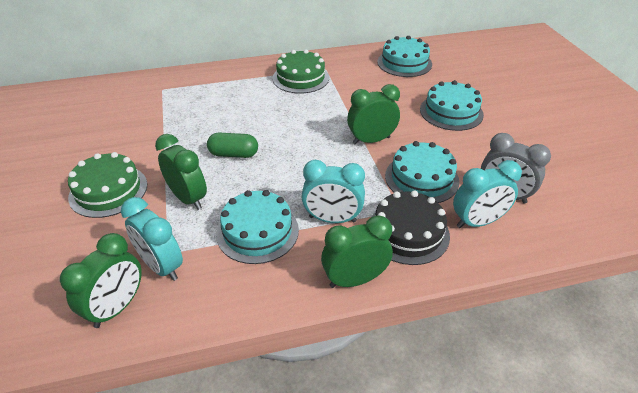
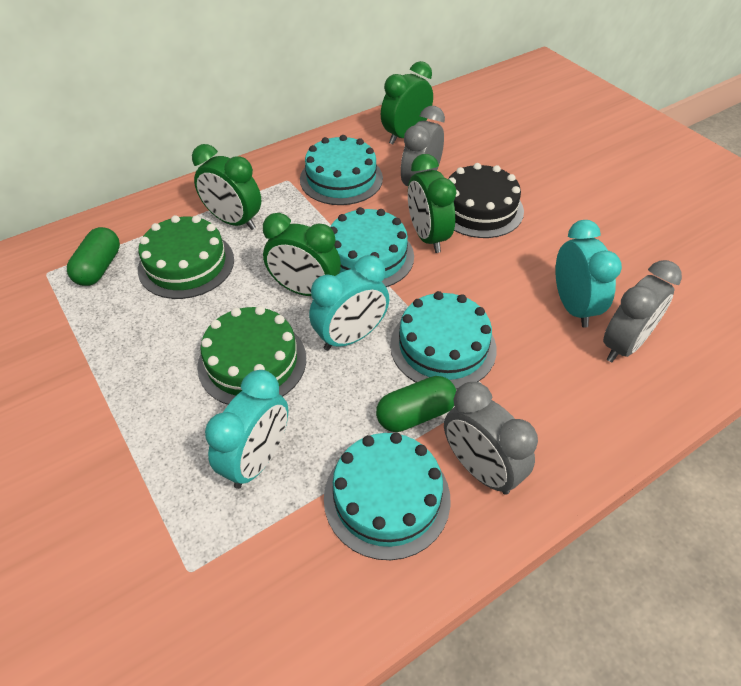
green capsule: [207,132,258,158] = 1 -> [67,227,120,286] [376,376,456,432] = 2
grey clock: [481,133,551,204] = 1 -> [401,106,445,186] [444,382,538,495] [603,260,682,362] = 3

